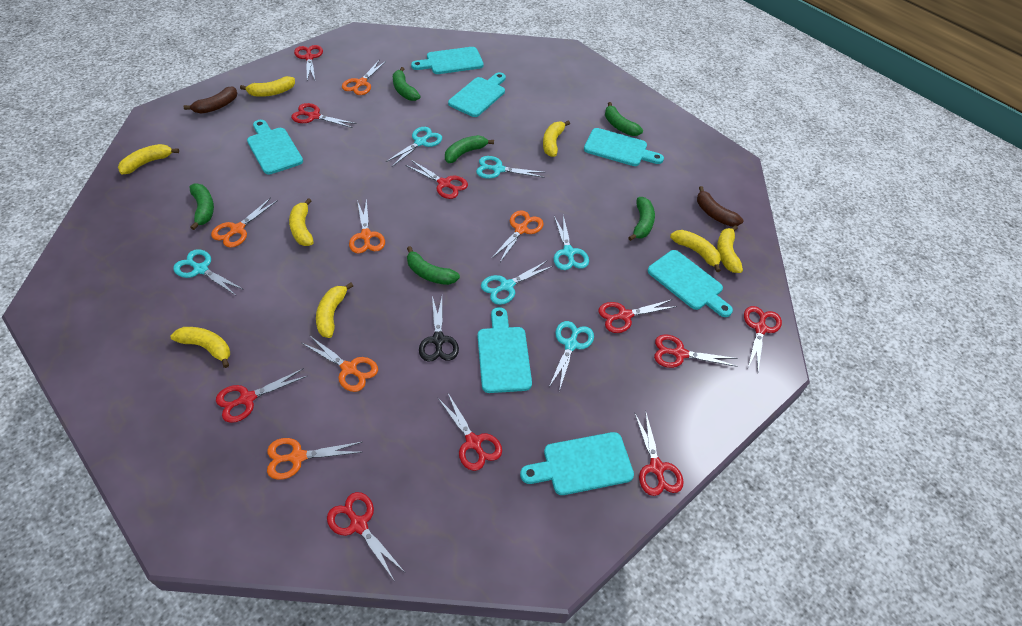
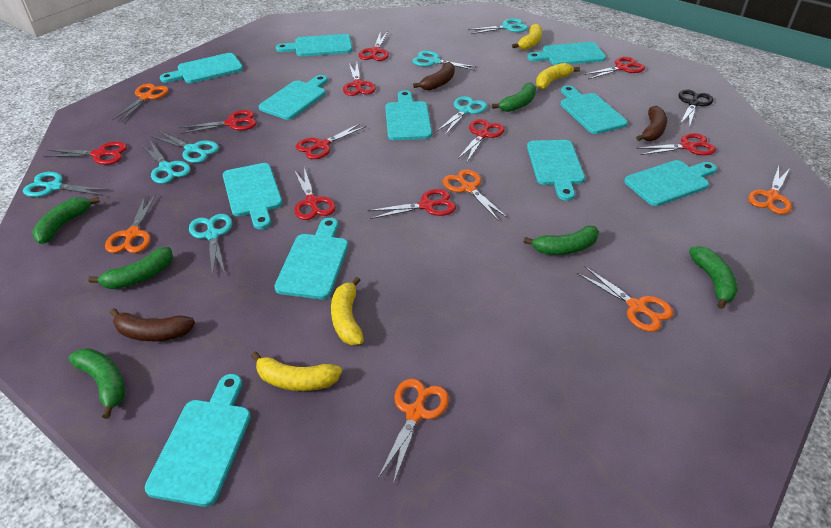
brown banana: [183,87,237,114] [697,186,743,226] = 2 -> [110,308,195,341] [413,62,455,91] [636,106,667,141] = 3
turquoise cutting board: [247,120,303,174] [411,47,484,74] [448,72,506,117] [477,307,532,393] [520,432,634,495] [584,128,664,166] [648,250,733,317] = 7 -> [145,374,251,507] [160,53,243,83] [223,163,282,230] [259,75,328,120] [274,218,348,299] [276,34,352,56] [385,90,432,140] [527,42,606,65] [527,140,585,201] [561,85,628,134] [624,160,717,206] = 11
turquoise scissors: [173,249,244,295] [386,127,442,167] [476,156,545,179] [481,261,553,305] [549,321,594,391] [554,215,589,270] = 6 -> [23,172,109,197] [141,141,191,184] [151,130,219,163] [189,214,232,277] [412,51,478,70] [437,96,487,135] [468,18,528,34] = 7
yellow banana: [118,144,179,174] [170,327,230,368] [240,76,295,97] [289,198,314,246] [316,282,353,338] [543,121,570,157] [670,230,721,272] [717,225,743,273] = 8 -> [251,352,342,391] [331,277,364,345] [512,24,542,50] [536,63,580,89] = 4

